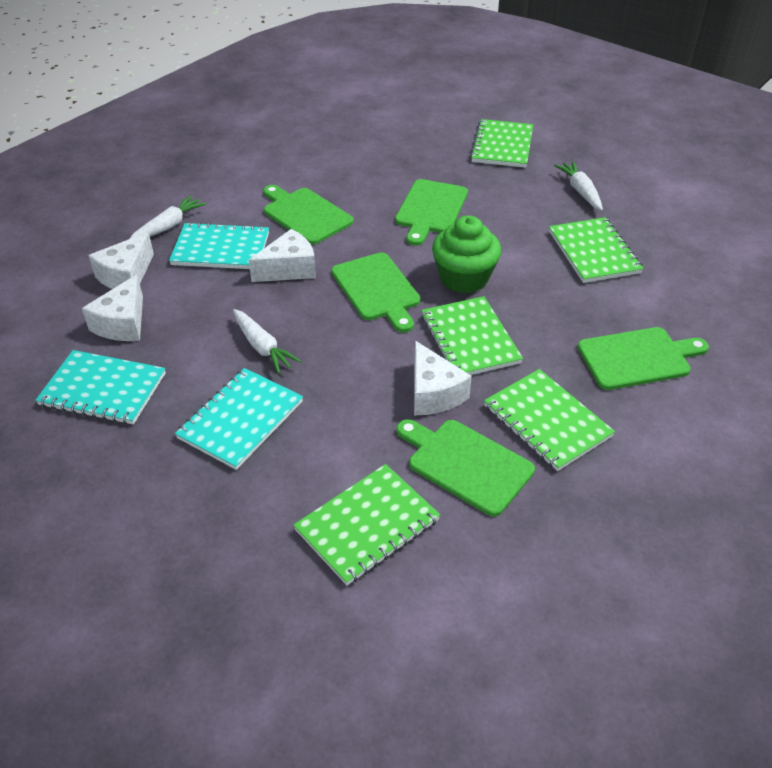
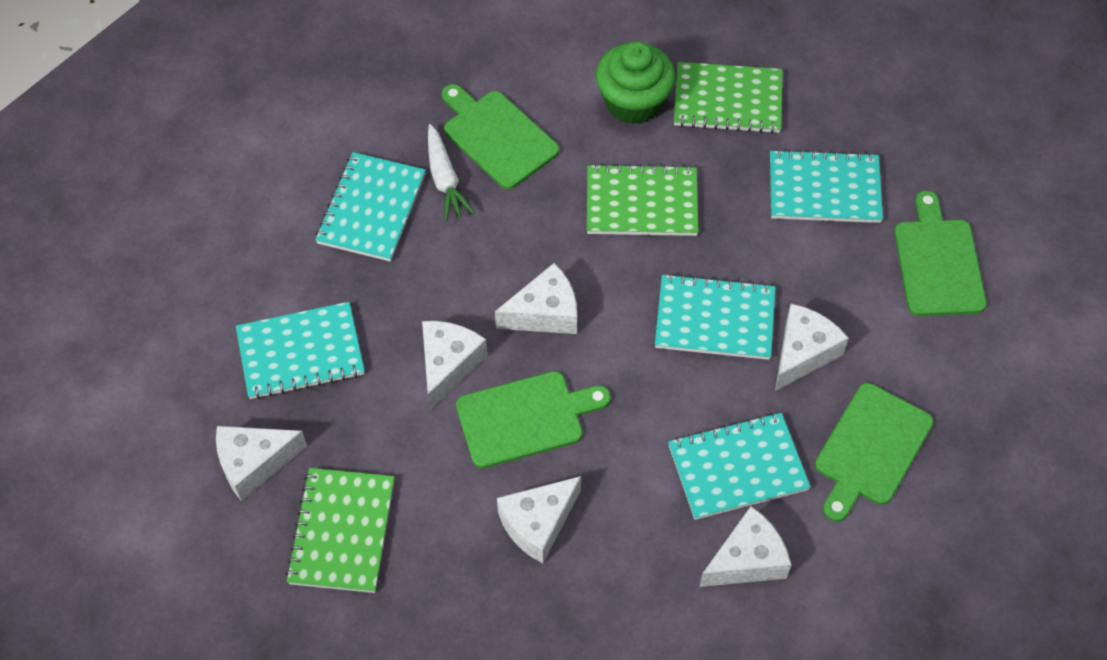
green cutting board: [263,185,354,245] [331,253,421,333] [395,179,468,246] [397,419,535,516] [577,327,709,390] = 5 -> [442,84,559,189] [456,371,611,468] [815,383,933,522] [894,191,987,316] = 4
green notebook: [293,464,440,585] [421,296,523,375] [470,119,533,168] [484,369,615,471] [549,217,644,283] = 5 -> [286,468,394,593] [587,164,698,236] [674,62,783,134] = 3
turquoise notebook: [35,350,166,424] [169,222,269,269] [175,368,303,470] = 3 -> [236,302,365,399] [315,152,426,262] [655,274,776,360] [668,413,811,520] [770,149,883,223] = 5
white carrot: [130,195,206,239] [233,309,301,374] [554,161,603,211] = 3 -> [428,124,475,221] = 1
white cheese: [82,275,143,341] [88,232,154,289] [249,229,316,282] [414,341,472,415] = 4 -> [216,426,307,501] [422,321,487,411] [495,263,577,334] [497,476,581,563] [699,506,791,587] [775,304,849,391] = 6

